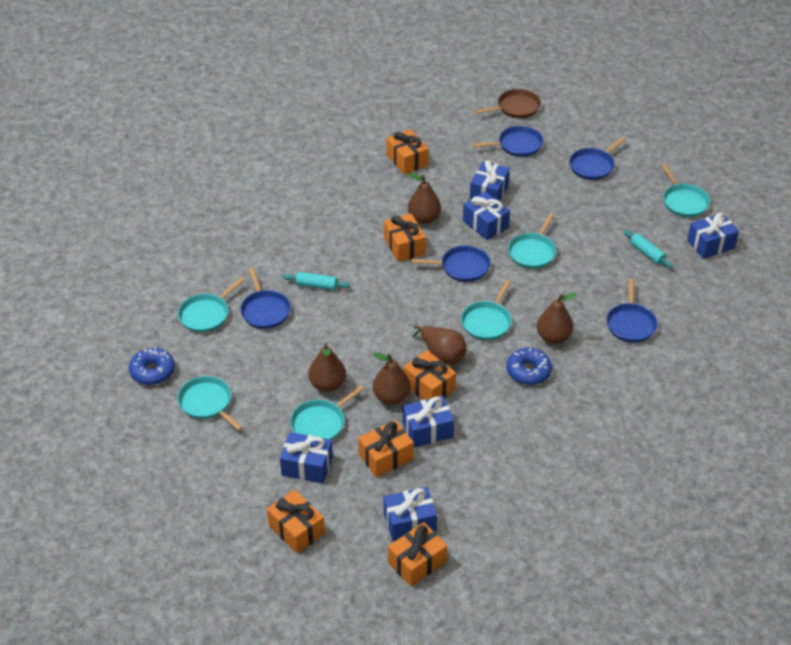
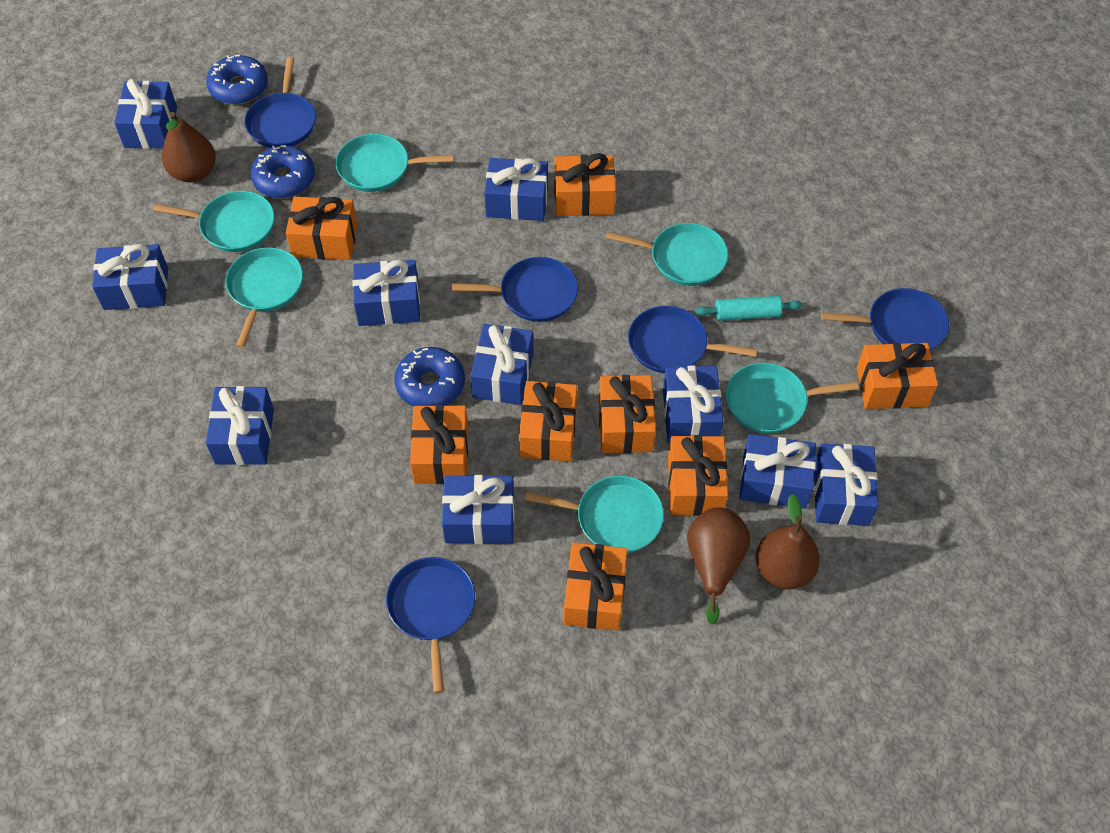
blue donut: [129,347,175,385] [506,348,552,385] = 2 -> [206,55,268,105] [251,145,315,198] [395,347,465,407] = 3
blue gift: [280,432,333,483] [383,487,437,541] [402,396,454,447] [463,192,510,240] [470,160,510,201] [687,212,739,259] = 6 -> [92,244,168,310] [114,79,177,149] [206,386,274,465] [353,260,420,326] [442,475,514,544] [470,324,533,405] [484,158,548,221] [663,366,723,444] [739,434,816,509] [814,443,878,526] = 10
brown pan: [475,89,541,118] = 1 -> none = 0
brown pear: [308,343,346,392] [373,352,411,405] [408,173,441,224] [412,325,466,365] [537,293,577,344] = 5 -> [162,112,216,183] [687,508,751,624] [756,494,820,589] = 3
orange gift: [267,490,325,553] [358,420,414,478] [384,213,426,262] [387,129,429,175] [388,522,447,587] [403,350,456,400] = 6 -> [286,197,357,260] [410,405,468,484] [519,381,577,462] [555,153,616,216] [564,542,627,631] [599,375,656,453] [668,435,728,516] [857,343,938,409] = 8
turquoise rolling pin: [283,272,350,290] [624,230,673,268] = 2 -> [695,296,802,321] = 1

